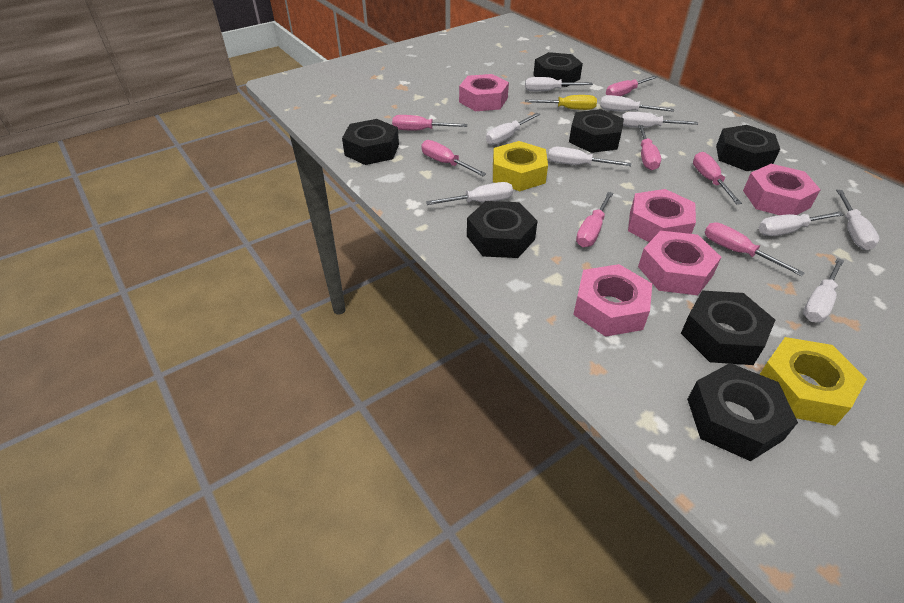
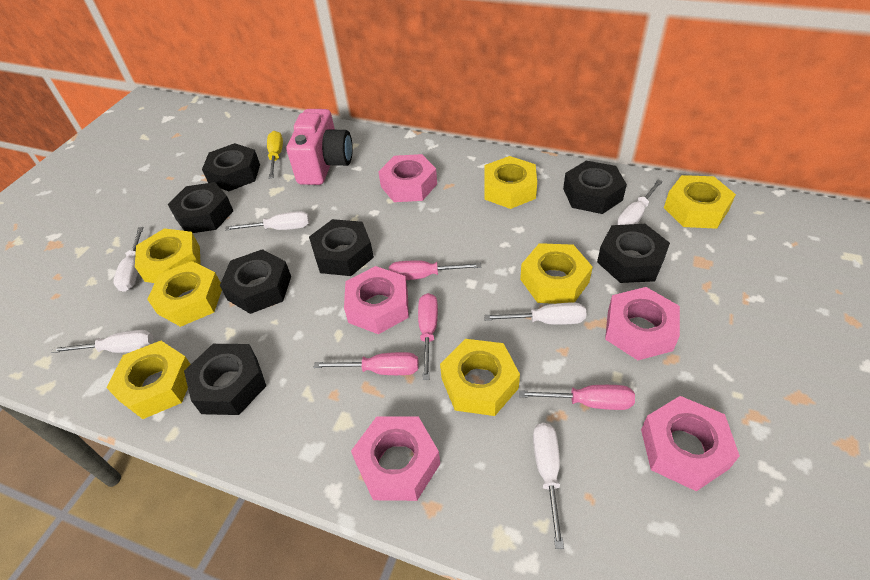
pink camera: none = 0 -> [286,109,353,185] = 1
pink screwdriver: [392,115,467,130] [421,140,486,176] [576,192,613,247] [606,76,658,96] [638,125,661,170] [693,152,742,204] [704,222,805,276] = 7 -> [313,352,419,375] [389,260,481,280] [418,293,438,380] [519,385,635,410] = 4
white screwdriver: [426,182,513,205] [486,113,540,145] [525,77,593,91] [548,147,632,166] [600,95,674,112] [621,112,698,127] [759,211,844,236] [803,258,844,322] [836,190,880,250] = 9 -> [51,330,153,353] [113,227,144,292] [225,211,310,231] [484,303,586,325] [533,423,564,549] [617,180,663,225] = 6
yellow nut: [493,141,548,191] [759,337,867,426] = 2 -> [106,341,191,419] [135,228,201,283] [147,261,222,327] [440,339,520,416] [484,156,537,209] [520,243,593,304] [664,175,736,229] = 7

